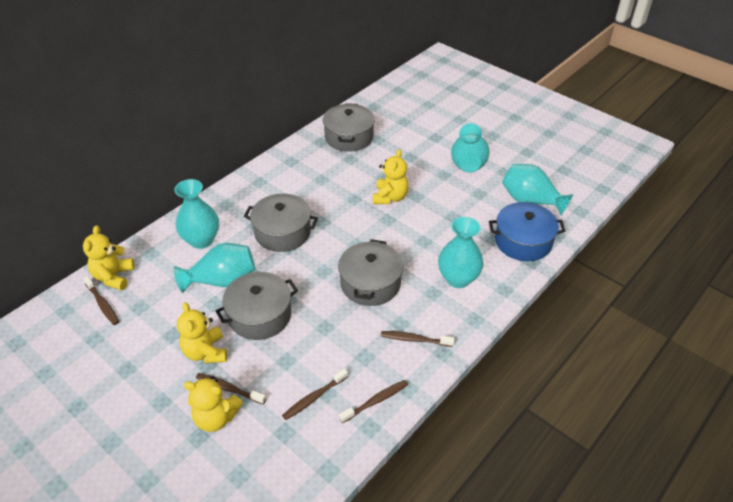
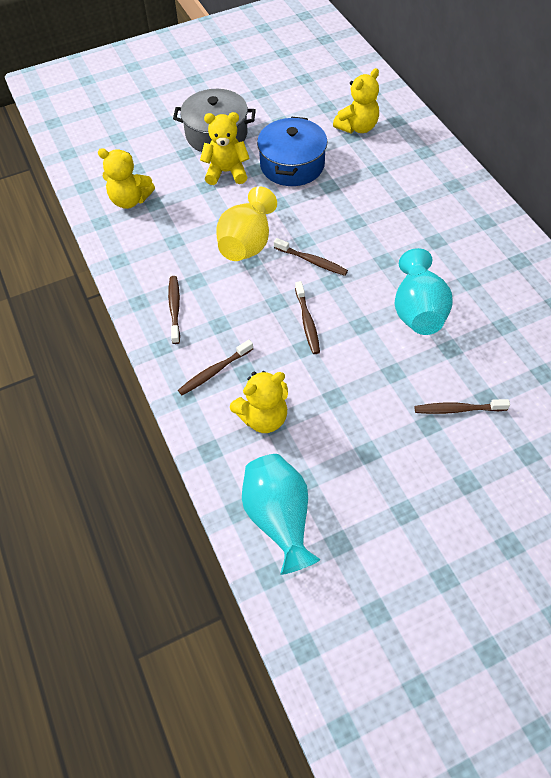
grey pot: [216,272,298,340] [244,194,318,252] [323,103,375,152] [338,239,403,306] = 4 -> [173,89,256,152] = 1
turquoise vase: [174,243,255,293] [175,179,219,249] [438,217,484,288] [451,124,490,172] [502,164,574,216] = 5 -> [242,454,321,575] [394,248,453,335] = 2
yellow vase: none = 0 -> [217,186,277,261] = 1

